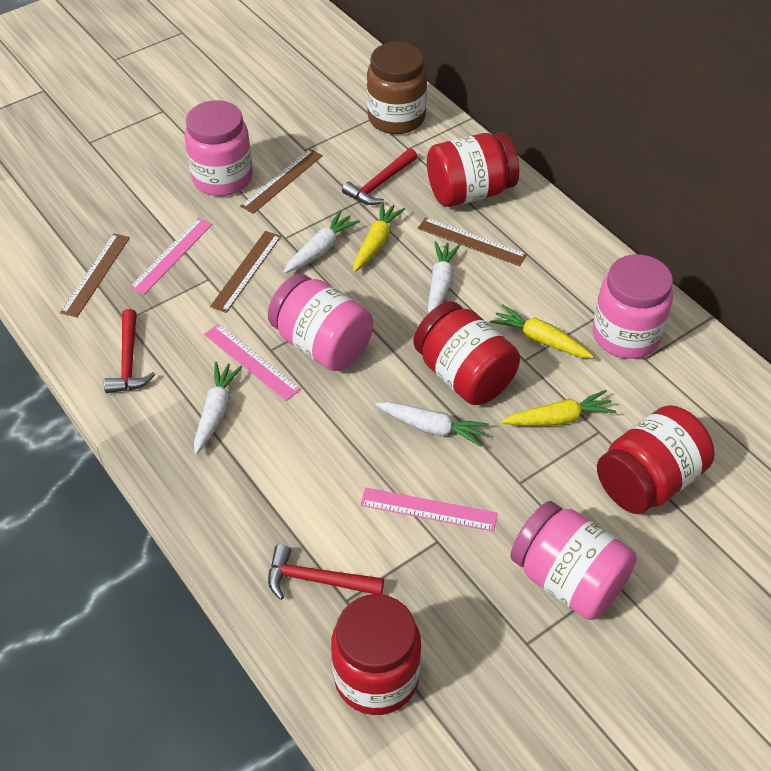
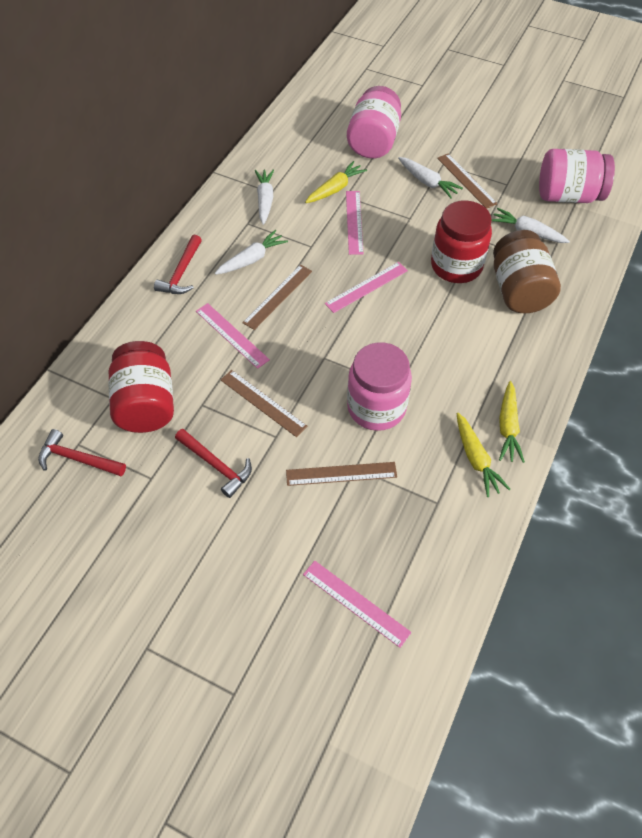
pink jar: [185,100,253,196] [268,274,373,371] [510,501,637,620] [593,254,673,359] = 4 -> [347,86,401,159] [347,342,412,431] [539,149,615,203] = 3
pink ruler: [129,218,212,295] [204,324,301,401] [360,487,498,532] = 3 -> [196,303,270,369] [303,561,412,648] [325,262,408,313] [346,191,363,255] = 4
red jar: [331,594,421,715] [414,301,520,405] [427,133,519,207] [597,405,715,514] = 4 -> [109,341,174,433] [431,200,492,283] = 2

